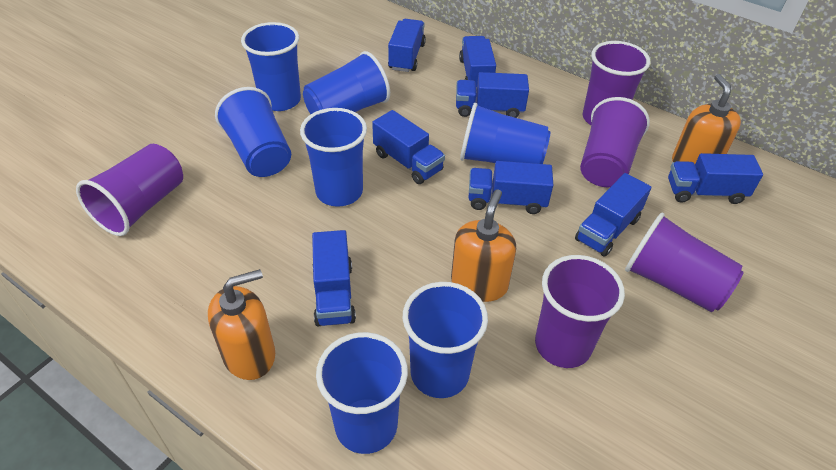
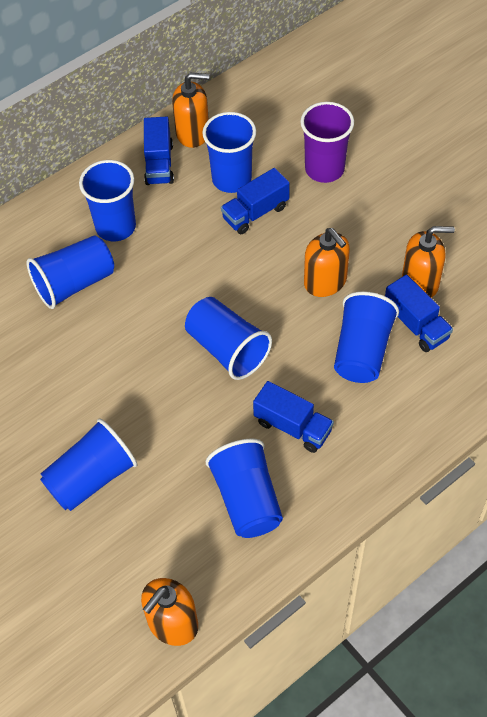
blue truck: [312,230,356,326] [372,110,445,184] [388,19,426,72] [456,72,529,118] [459,36,496,91] [468,161,553,214] [575,173,651,257] [668,153,763,204] = 8 -> [144,116,174,185] [221,168,290,234] [253,381,334,453] [385,274,453,352] = 4
orange soap dispenser: [208,269,275,380] [451,189,516,302] [672,74,741,164] = 3 -> [141,578,198,646] [172,73,209,148] [304,228,350,297] [402,226,455,298] = 4
purple cup: [76,144,183,236] [535,255,625,368] [580,97,650,187] [583,41,650,125] [625,213,744,312] = 5 -> [300,102,354,183] = 1

